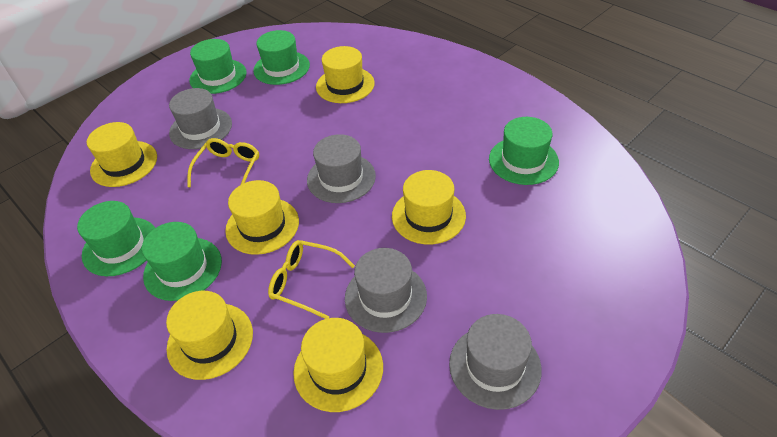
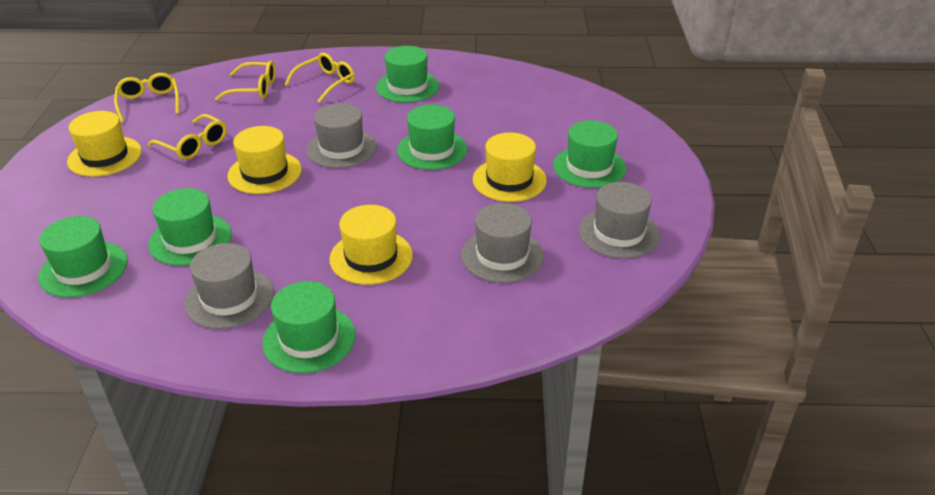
green hat: [77,201,155,276] [142,222,222,301] [189,39,247,94] [253,30,310,85] [489,117,559,185] = 5 -> [38,216,128,298] [148,188,232,266] [262,281,356,373] [376,46,439,103] [397,105,467,170] [553,120,626,188] = 6
yellow glasses: [187,138,259,187] [268,240,355,319] = 2 -> [114,73,179,123] [148,114,227,160] [215,61,276,101] [285,53,355,103] = 4
yellow hat: [87,122,157,187] [166,291,253,380] [225,180,299,255] [293,318,383,412] [316,46,375,103] [392,170,466,245] = 6 -> [67,111,142,177] [228,126,302,194] [329,205,413,285] [473,133,547,202] = 4

